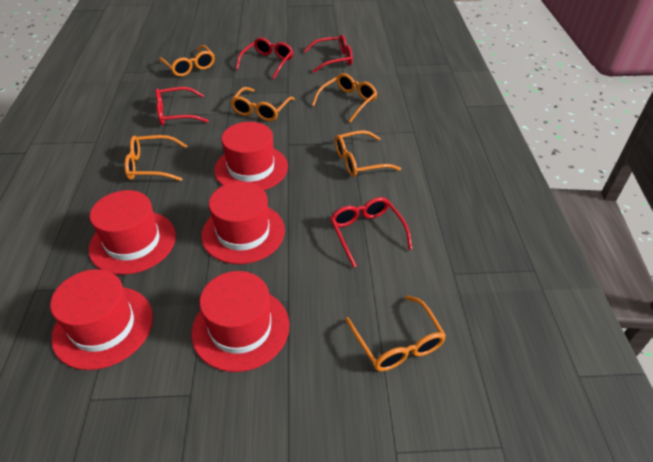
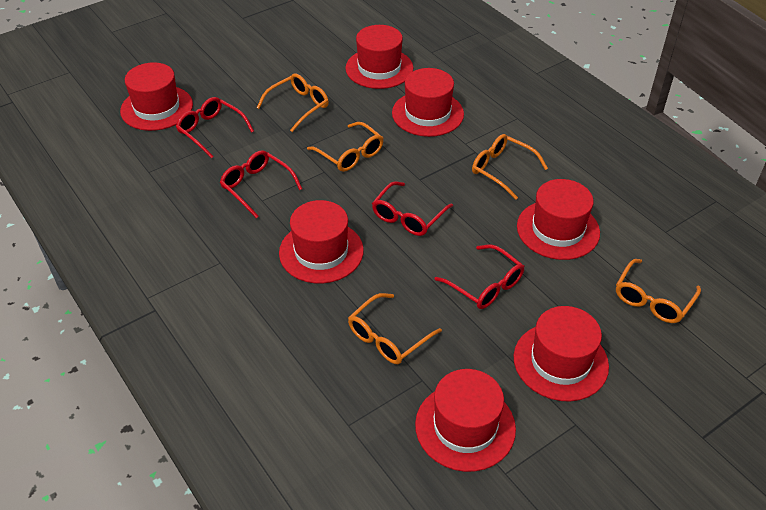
orange glasses: [125,135,187,181] [159,45,215,77] [230,87,295,121] [312,73,377,123] [335,130,401,177] [345,295,446,371] = 6 -> [256,74,329,132] [307,122,383,172] [348,293,442,364] [472,134,548,200] [616,259,701,323] = 5
red hat: [50,269,153,370] [89,190,176,275] [191,271,289,372] [201,181,285,264] [214,122,288,190] = 5 -> [120,62,193,131] [279,200,364,284] [345,25,413,89] [392,68,464,137] [415,369,516,472] [513,306,609,401] [517,179,600,260] = 7

